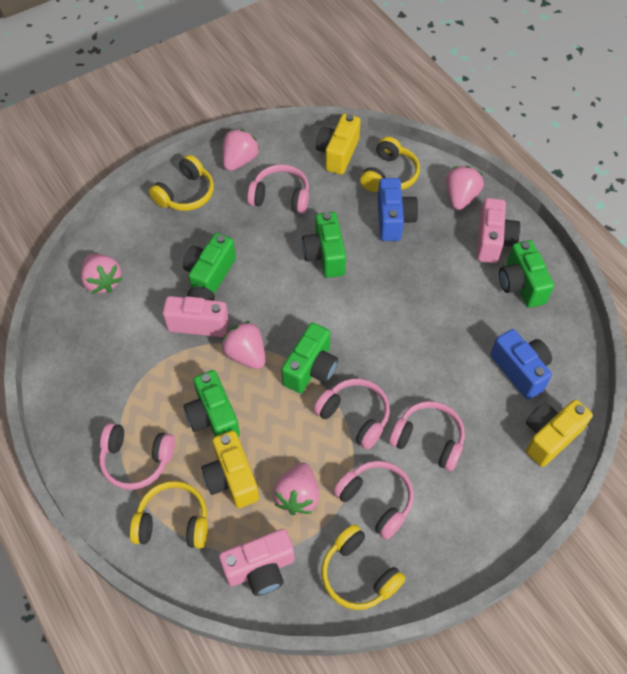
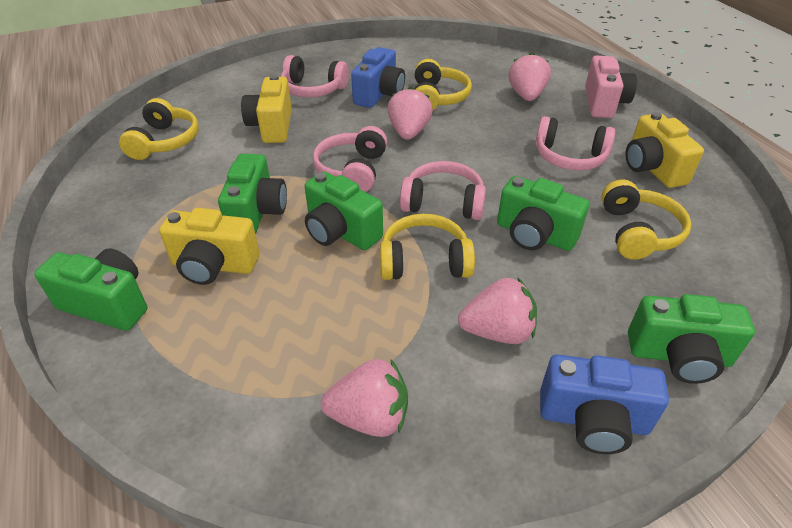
pink camera: [162,287,229,337] [219,529,294,596] [477,198,520,263] = 3 -> [585,55,637,118] = 1
pink headphones: [99,423,175,490] [247,164,309,214] [314,379,390,450] [333,461,414,540] [389,401,465,471] = 5 -> [281,55,349,97] [313,126,387,192] [400,161,486,220] [535,116,615,171] = 4
pink strawberry: [81,254,122,294] [221,321,265,369] [223,129,260,171] [273,463,319,515] [446,166,484,210] = 5 -> [321,359,408,437] [387,87,433,140] [458,277,537,344] [509,52,551,101] = 4

